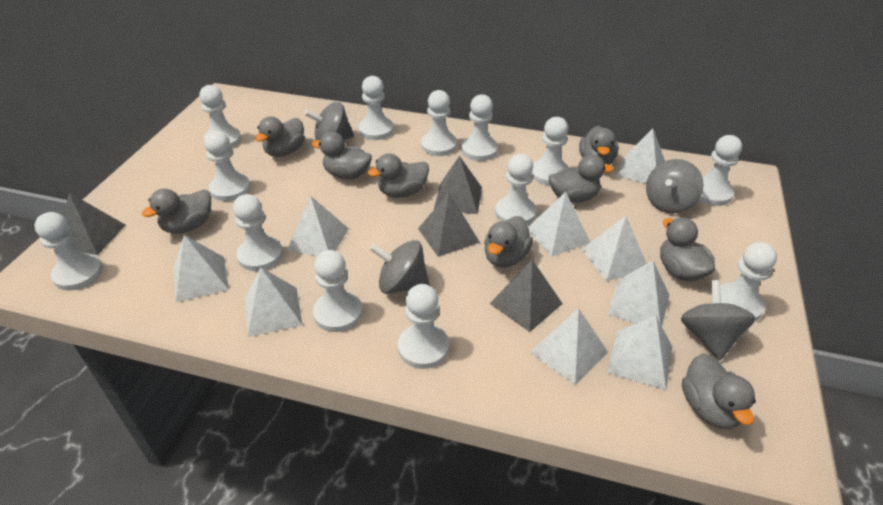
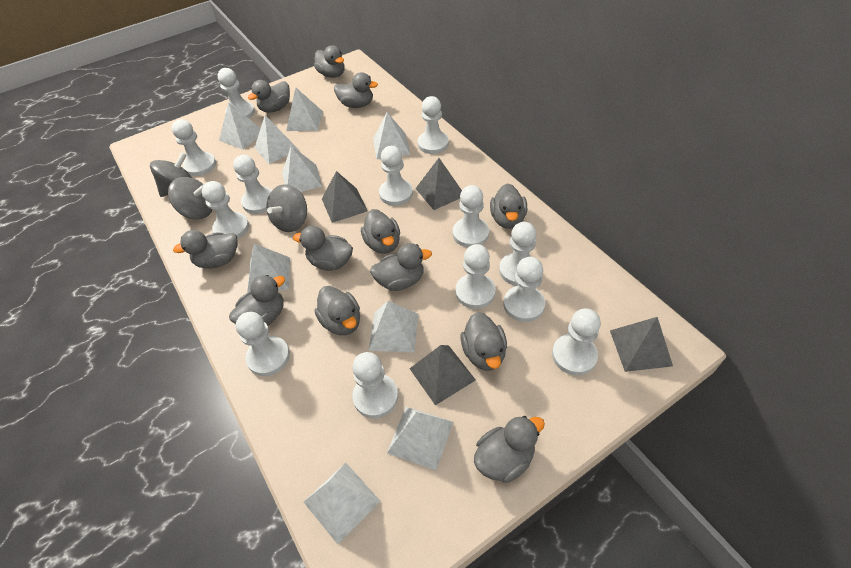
grey duck: [142,189,211,234] [255,116,305,157] [312,132,372,179] [368,153,429,198] [484,216,533,268] [549,154,613,203] [579,126,618,165] [660,217,715,281] [682,353,756,429] = 9 -> [173,230,238,269] [229,275,285,326] [248,80,290,113] [293,226,353,271] [314,45,345,78] [315,286,360,335] [334,72,378,108] [361,209,400,254] [370,243,432,291] [460,312,507,371] [474,416,545,483] [490,183,527,229] = 12
grey spinning top: [304,102,354,140] [370,240,430,294] [646,159,704,214] [681,280,755,361] = 4 -> [150,152,192,197] [168,177,213,220] [266,184,307,232] = 3

